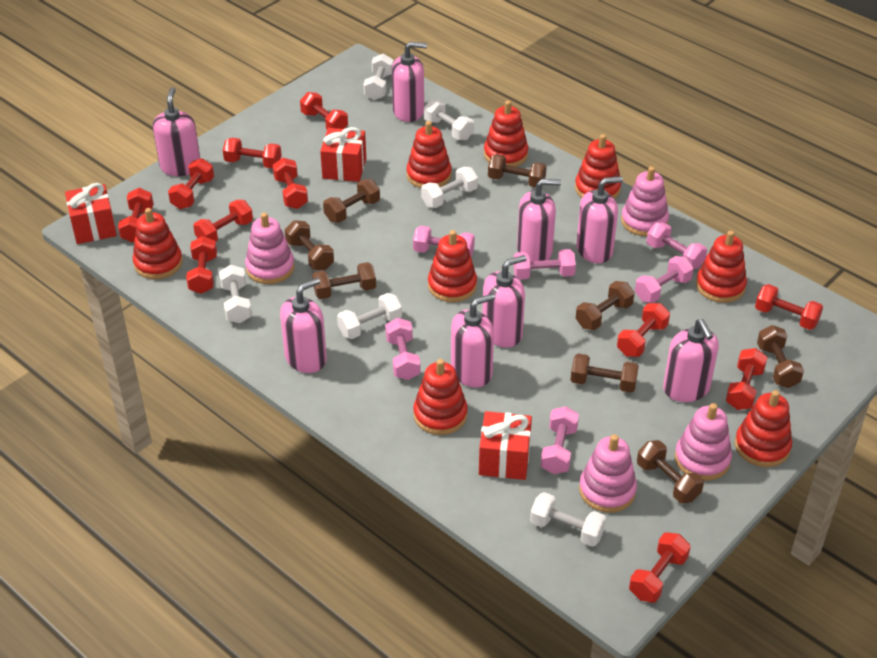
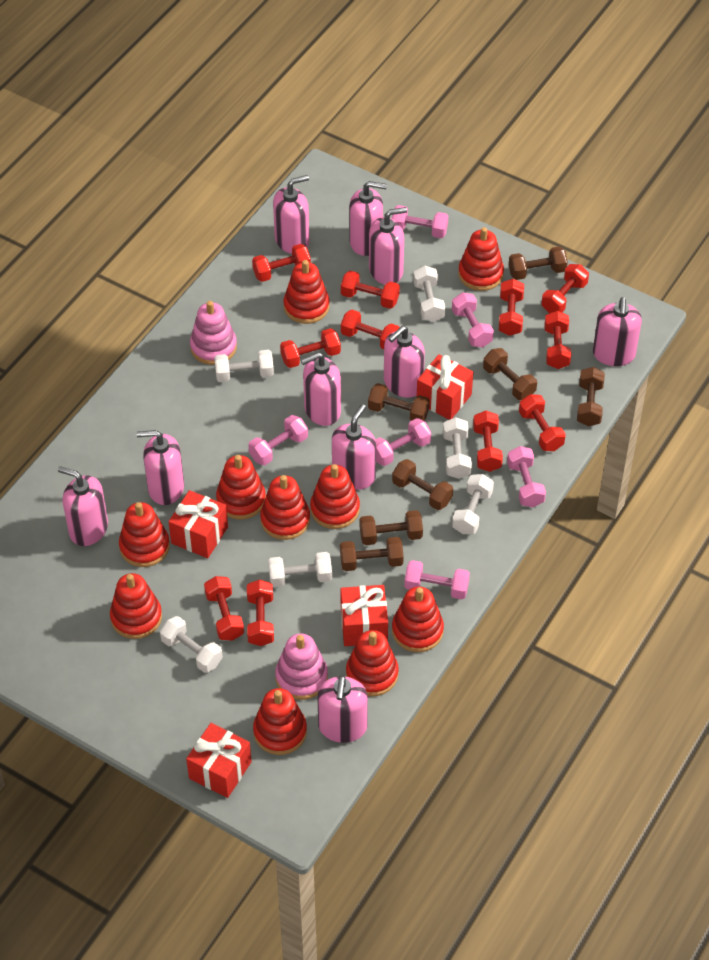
brown dumbbell: [285,220,334,270] [312,262,376,299] [323,179,380,223] [488,154,547,187] [571,354,639,393] [576,281,635,330] [637,440,704,503] [757,325,804,388] = 8 -> [340,537,404,571] [360,510,423,545] [368,383,430,421] [392,459,453,510] [483,348,537,400] [509,246,568,280] [577,367,605,426] = 7
pink soap dispenser: [153,87,200,176] [280,278,327,373] [392,42,427,122] [451,294,495,388] [482,255,526,348] [517,179,561,261] [576,176,623,263] [663,319,719,402] = 8 -> [58,466,108,546] [137,430,184,505] [273,175,309,254] [301,352,341,426] [317,675,368,743] [332,404,376,490] [349,181,387,256] [369,207,407,285] [384,326,425,398] [593,297,642,366] = 10
pink stacking toy: [245,213,295,284] [579,434,637,513] [621,166,669,236] [675,403,732,481] = 4 -> [190,301,237,365] [275,634,328,700] = 2
red gift: [65,183,117,244] [320,127,366,182] [479,411,532,480] = 3 -> [168,490,228,558] [186,723,252,798] [340,585,388,646] [417,354,473,420] = 4
red stacking toy: [133,208,183,279] [406,121,452,188] [413,359,468,435] [428,230,477,302] [484,100,528,167] [575,134,621,199] [696,230,747,303] [735,390,792,467] = 8 -> [110,573,162,639] [119,502,170,567] [216,455,266,519] [253,688,307,755] [260,475,310,540] [284,260,330,324] [310,464,360,529] [346,630,399,696] [392,587,444,652] [458,227,504,291] = 10

